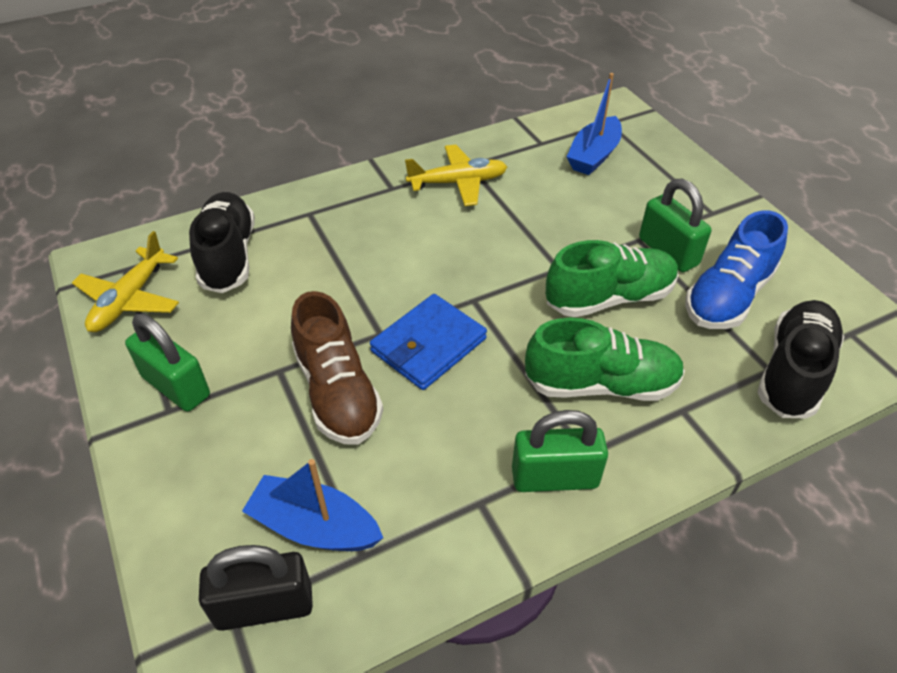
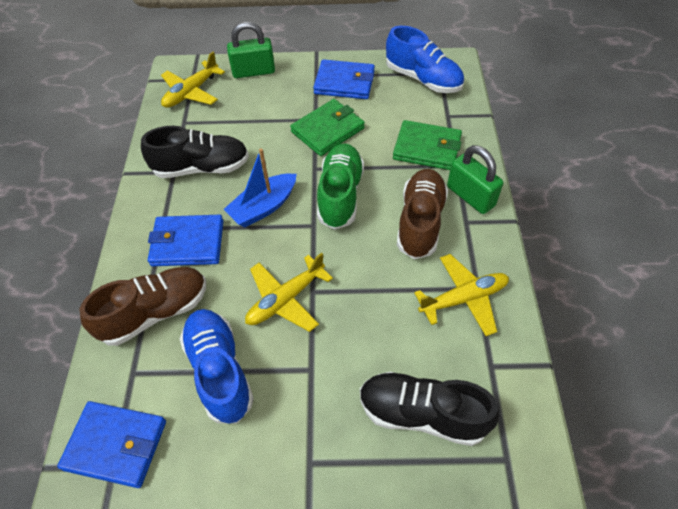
black padlock: [199,545,313,631] = 1 -> none = 0
blue boat: [242,459,383,551] [567,73,622,175] = 2 -> [223,148,297,227] = 1
blue shoe: [685,210,788,329] = 1 -> [180,309,254,424] [386,26,464,93] = 2
blue wallet: [370,294,487,390] = 1 -> [57,401,166,488] [148,215,224,266] [313,59,375,99] = 3
brown shoe: [291,291,383,445] = 1 -> [79,267,206,346] [397,169,448,260] = 2
green padlock: [125,314,210,412] [512,410,608,492] [639,179,712,272] = 3 -> [227,22,275,78] [447,145,503,214] = 2
green shoe: [525,318,685,401] [546,240,679,317] = 2 -> [317,143,364,230] = 1
green wallet: none = 0 -> [290,99,365,156] [393,120,462,170] = 2
yellow plane: [72,231,179,332] [405,144,507,206] = 2 -> [161,52,225,108] [245,253,333,332] [414,254,509,336] = 3

